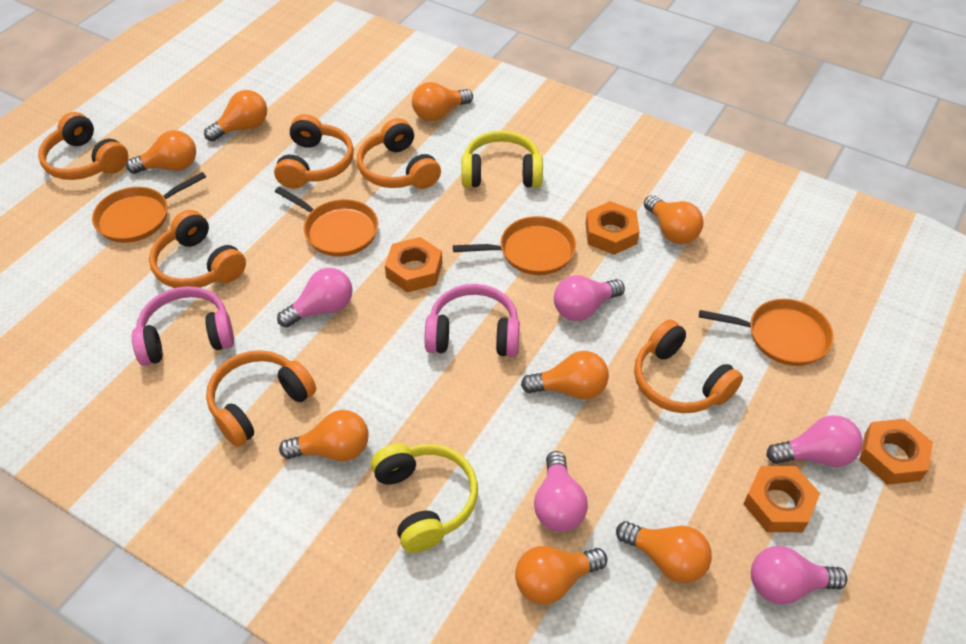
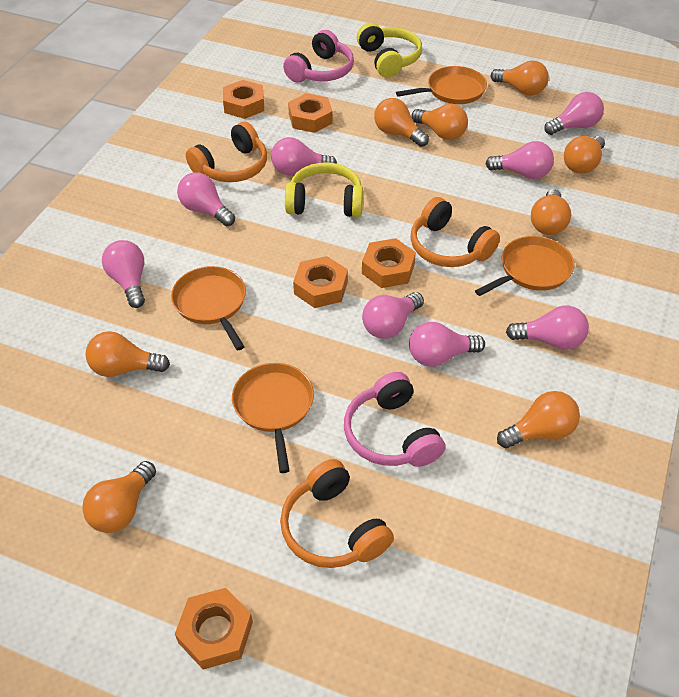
orange headphones: [38,112,128,180] [149,210,246,288] [206,350,316,447] [274,114,354,189] [357,118,441,189] [634,320,743,413] = 6 -> [186,122,267,182] [280,459,394,568] [411,197,500,267] = 3
orange nut: [385,237,442,293] [586,201,640,255] [743,466,820,532] [859,419,933,485] = 4 -> [175,588,253,670] [223,80,264,119] [288,93,333,133] [293,256,348,308] [362,238,416,288] = 5
pink light bulb: [277,268,352,328] [534,451,588,532] [554,275,625,321] [751,546,848,605] [766,415,863,467] = 5 -> [102,240,145,308] [177,172,235,227] [271,137,337,175] [362,292,424,339] [409,322,485,367] [485,141,554,179] [506,305,589,350] [544,92,604,135] = 8

